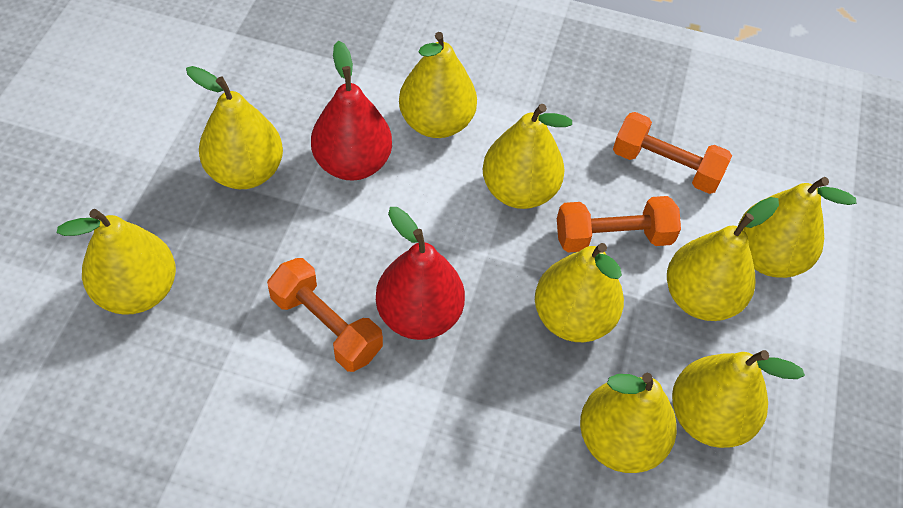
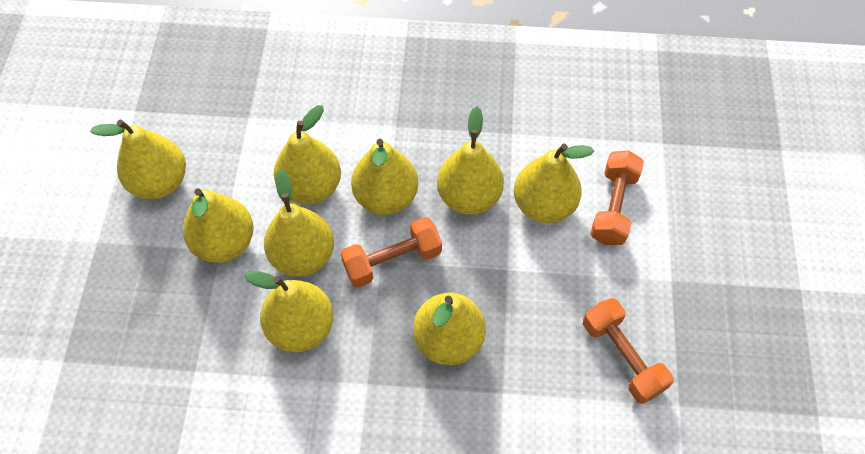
red pear: [311,41,392,181] [376,207,465,340] = 2 -> none = 0

